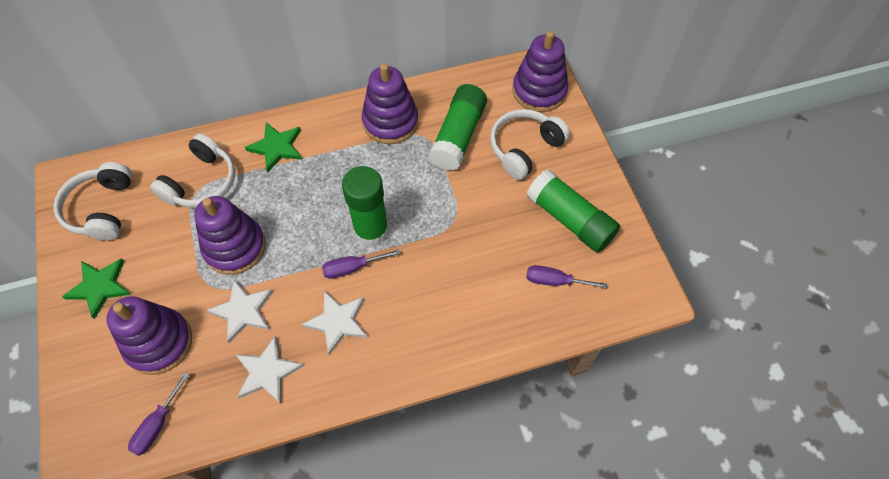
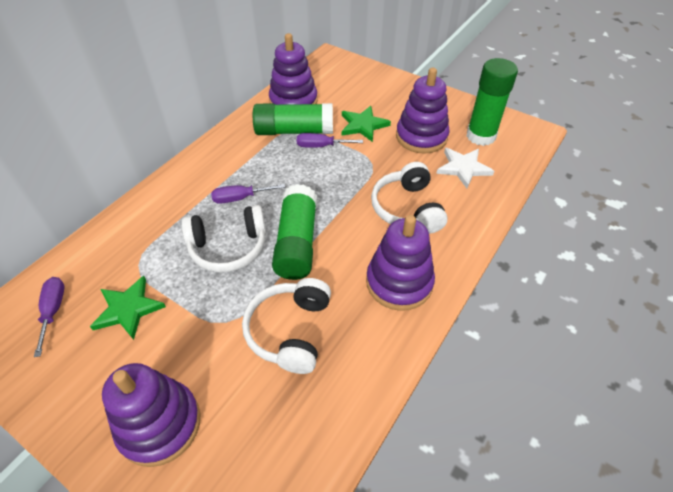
white star: [207,279,273,343] [236,336,304,403] [302,291,368,355] = 3 -> [436,148,494,188] = 1

